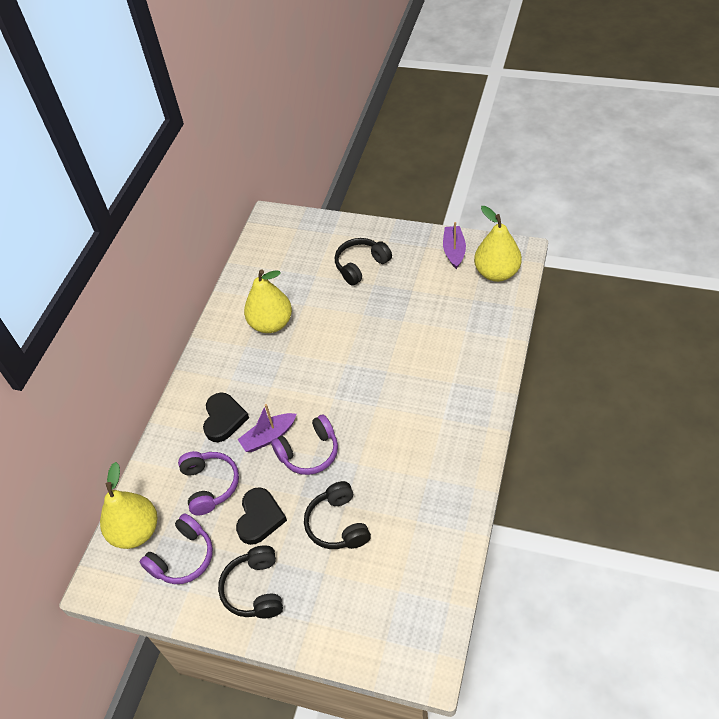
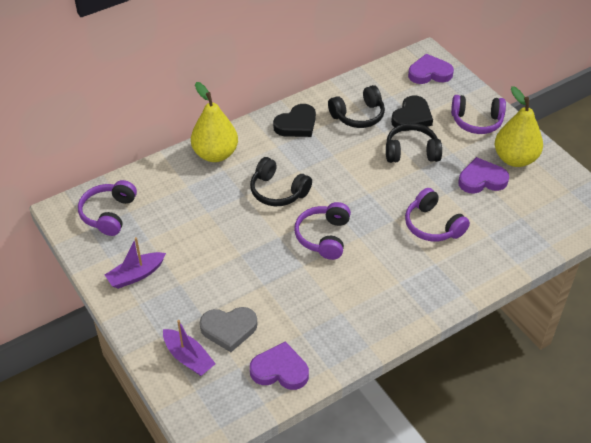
grey heart: none = 0 -> [200,307,257,352] = 1
purple headphones: [140,513,213,584] [178,451,239,515] [271,414,338,475] = 3 -> [78,180,137,236] [294,202,351,260] [405,188,470,241] [451,95,506,134] = 4
purple heart: none = 0 -> [250,341,309,390] [408,54,454,84] [458,157,509,194] = 3
yellow pear: [100,462,157,549] [244,269,292,333] [474,206,522,282] = 3 -> [191,82,238,162] [495,86,543,167] = 2

